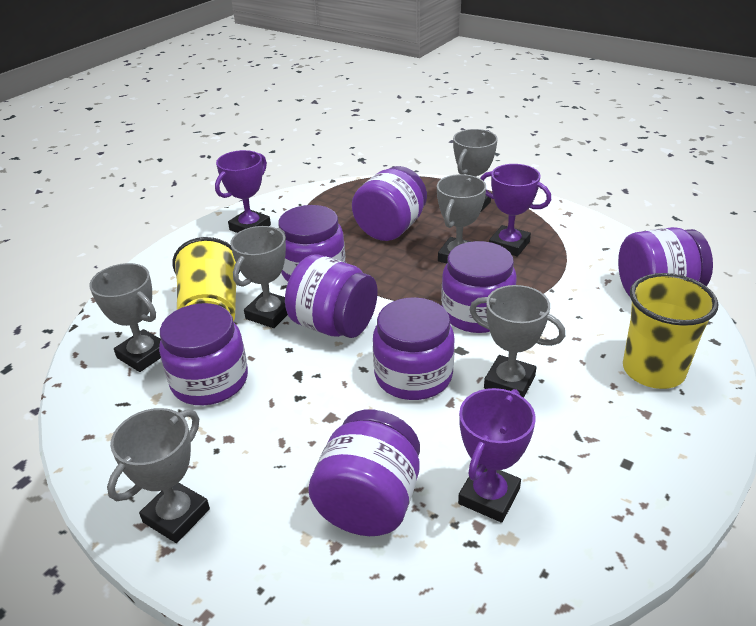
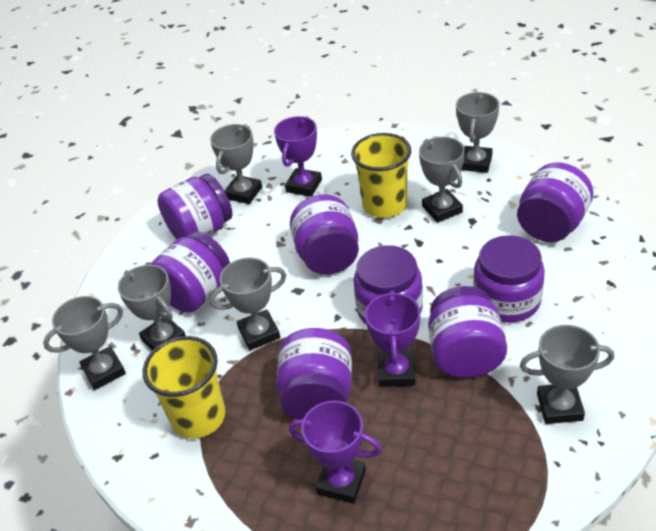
grey trophy: [89,263,161,372] [107,408,210,543] [230,226,288,328] [437,174,486,264] [453,129,498,213] [470,285,565,398] = 6 -> [43,296,126,390] [118,265,186,350] [209,257,286,350] [210,124,262,204] [419,137,465,223] [456,92,499,173] [520,325,614,424] = 7

